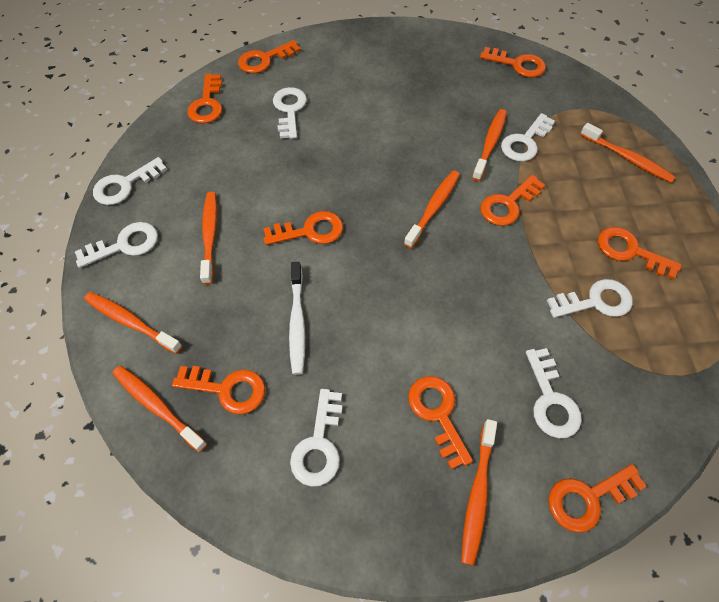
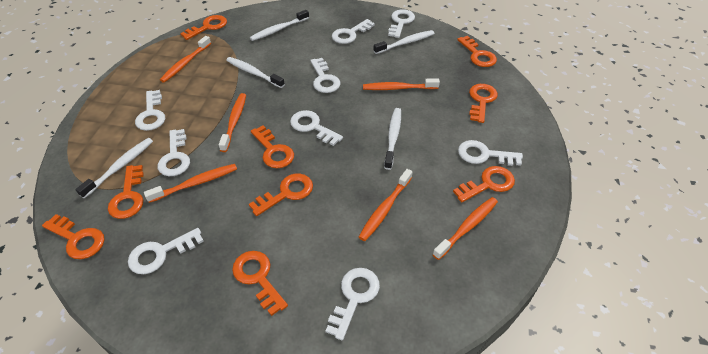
orange toothbrush: [84,292,182,354] [112,366,207,452] [200,192,217,285] [404,171,460,248] [461,419,497,566] [472,109,507,181] [580,123,675,183] = 7 -> [144,164,237,203] [160,36,211,83] [219,93,246,152] [359,169,413,241] [363,78,440,90] [433,197,498,260] = 6
white key: [75,222,158,268] [93,157,167,205] [273,87,307,139] [290,389,343,487] [501,113,555,162] [526,348,582,438] [547,279,633,318] = 7 -> [128,228,204,274] [135,90,165,131] [158,129,190,176] [290,110,343,146] [310,58,341,93] [326,268,380,340] [332,19,375,44] [388,9,415,38] [458,140,523,166] = 9
white toothbrush: [289,262,305,375] = 1 -> [75,138,153,198] [226,57,285,88] [250,10,309,41] [373,30,435,54] [384,108,401,170] = 5

